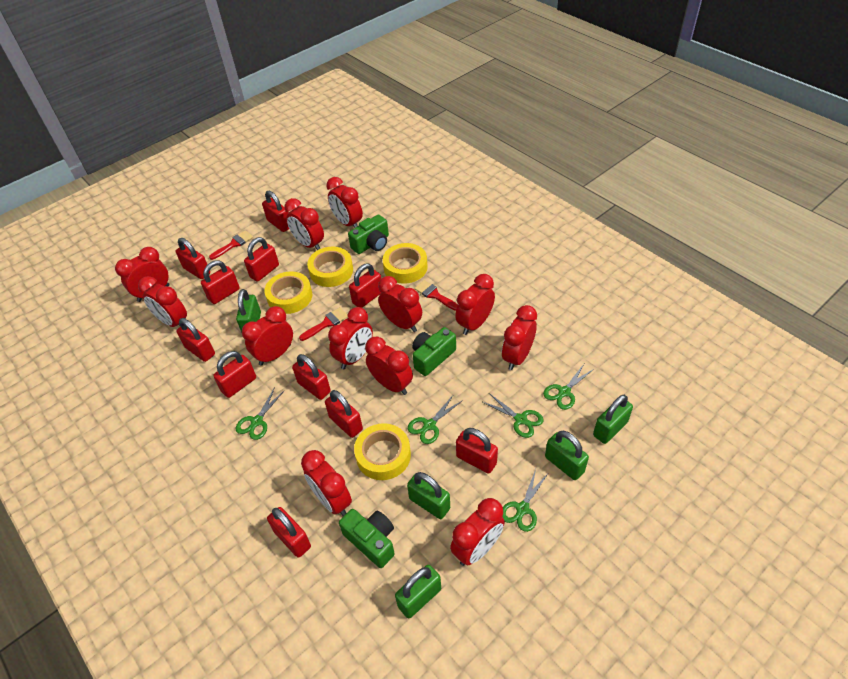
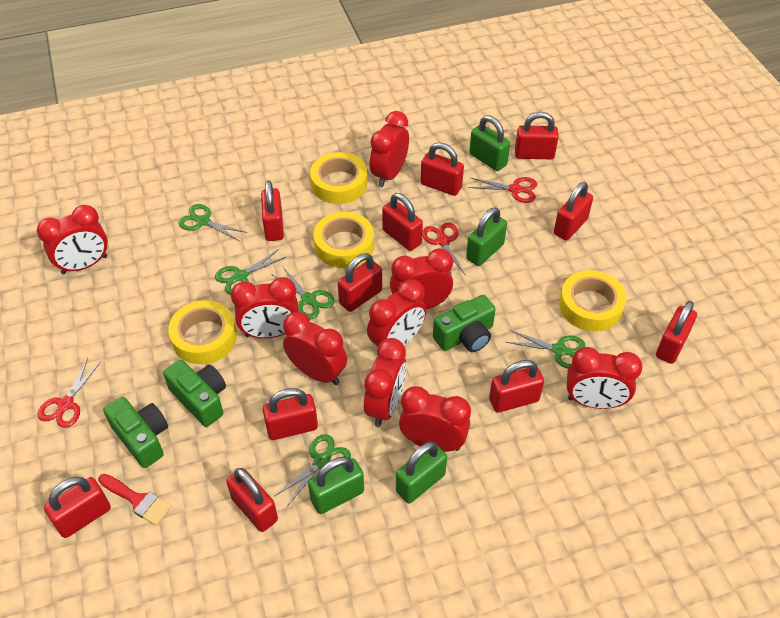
green padlock: [236,289,261,333] [395,565,441,618] [407,472,450,519] [545,431,589,480] [593,395,633,444] = 5 -> [308,456,364,514] [396,442,447,503] [466,207,507,266] [469,115,510,171] = 4
red brush: [209,230,253,260] [299,307,348,341] [414,280,458,311] = 3 -> [98,474,172,526] = 1
red clock: [115,247,169,302] [138,276,187,327] [242,306,293,366] [284,198,324,250] [301,450,352,516] [326,177,363,228] [328,307,373,369] [365,336,413,395] [378,276,422,332] [450,498,505,566] [455,274,495,335] [502,305,537,370] = 12 -> [37,205,108,274] [231,277,299,338] [283,312,347,385] [364,338,407,427] [367,279,426,355] [370,111,409,187] [390,248,453,310] [399,386,471,452] [567,347,643,409] = 9
red scissors: none = 0 -> [37,358,101,428] [422,222,466,276] [469,177,537,203] = 3

